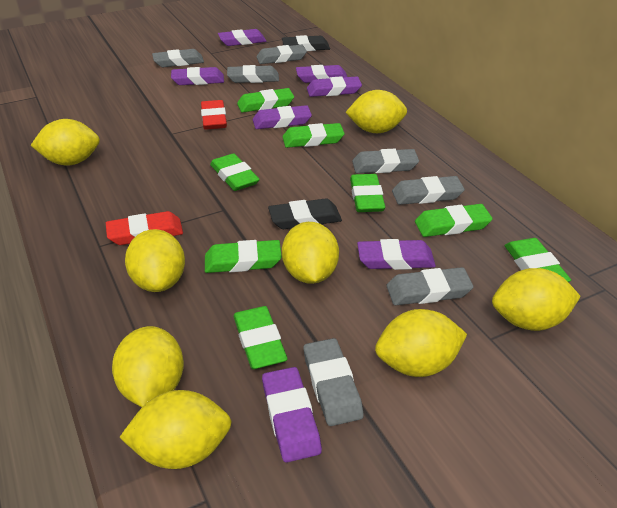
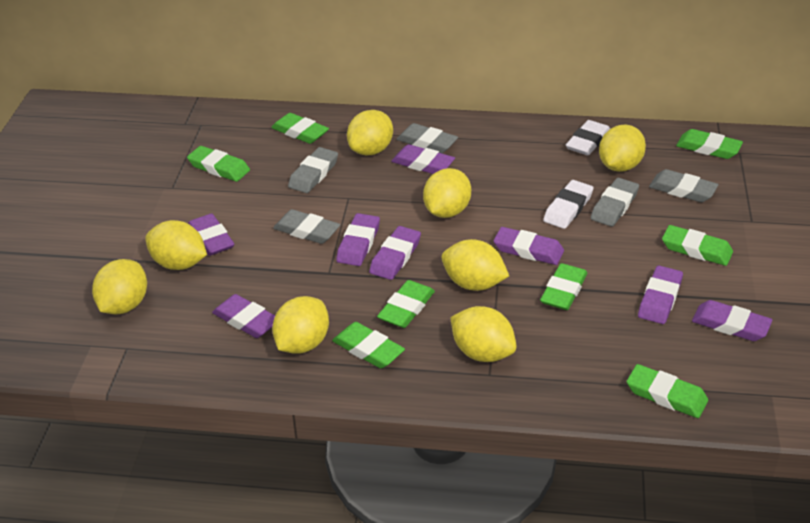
black eraser: [268,198,342,229] [282,35,330,51] = 2 -> none = 0
grey eraser: [152,49,204,67] [227,65,279,83] [257,45,307,64] [303,338,364,426] [352,149,419,173] [387,267,474,305] [392,176,465,205] = 7 -> [273,209,340,244] [288,147,338,193] [396,123,458,153] [591,178,639,227] [649,169,719,202] = 5
purple eraser: [171,67,224,85] [218,29,266,46] [253,105,312,129] [262,367,322,462] [296,65,347,83] [307,76,362,97] [357,239,436,270] = 7 -> [188,213,234,256] [212,294,275,338] [336,213,380,266] [369,226,421,280] [391,144,455,174] [493,227,564,265] [638,266,683,324] [692,300,773,341] = 8
red eraser: [106,211,183,245] [201,100,227,130] = 2 -> none = 0
white eraser: none = 0 -> [543,180,593,229] [566,120,610,155] = 2

